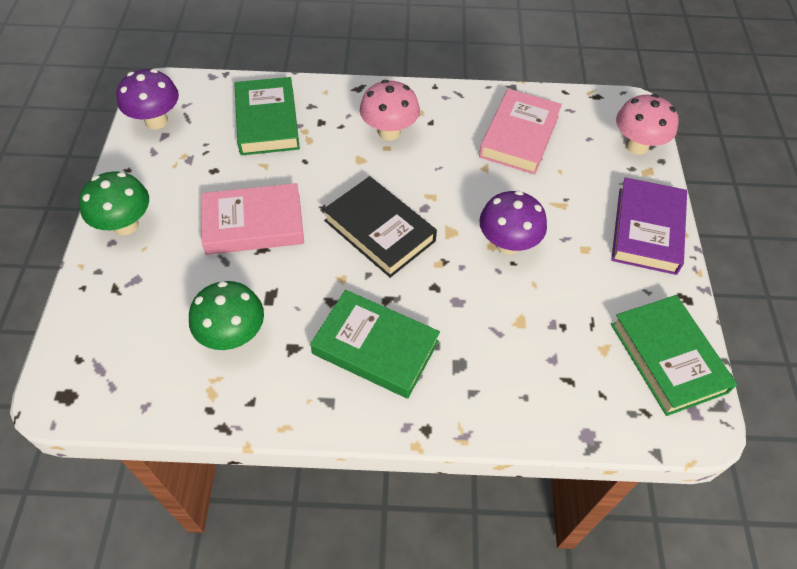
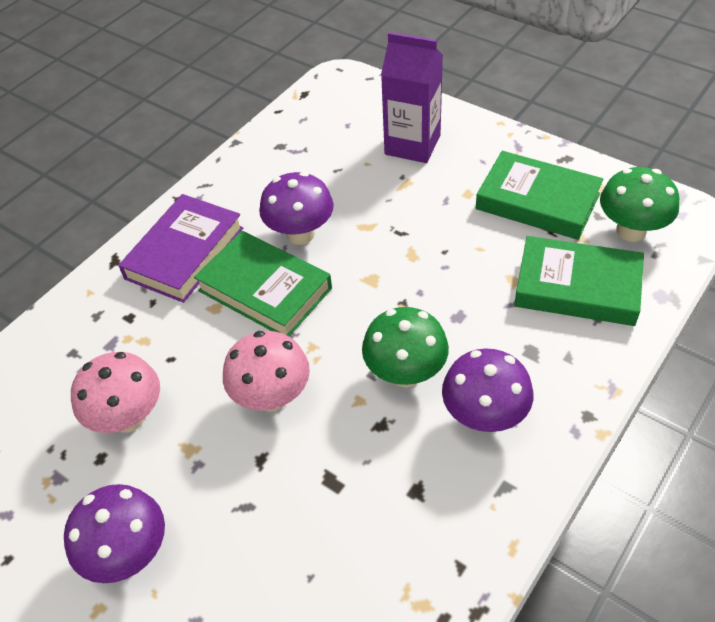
black book: [323,176,437,278] = 1 -> none = 0
pink book: [201,183,304,255] [479,89,562,175] = 2 -> none = 0
purple carton: none = 0 -> [381,32,443,163] = 1
purple mushroom: [117,69,179,129] [479,191,547,255] = 2 -> [64,484,165,583] [259,172,334,245] [442,348,533,432] = 3

